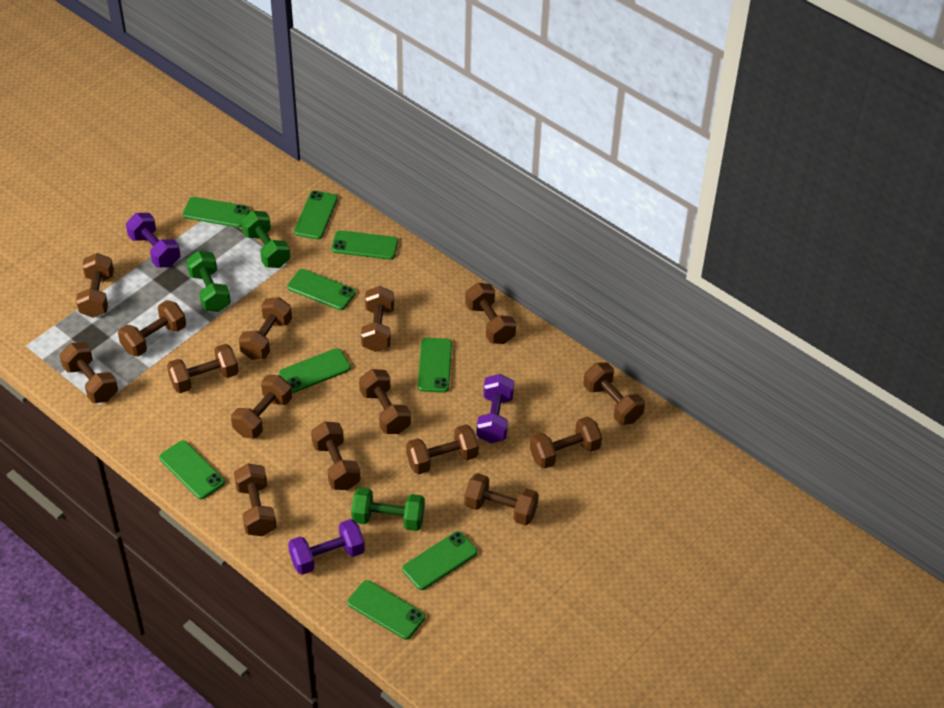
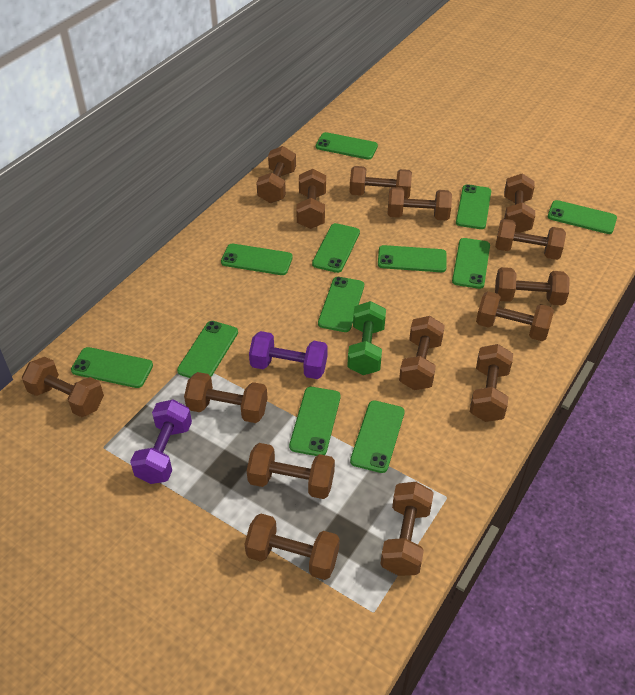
green dumbbell: [186,251,231,312] [241,211,290,268] [351,487,425,531] = 3 -> [347,301,386,375] = 1
green phone: [159,441,225,499] [183,197,250,228] [279,348,351,393] [287,269,356,310] [294,191,338,239] [331,230,398,260] [348,580,425,640] [402,531,478,590] [418,338,452,393] = 9 -> [71,347,153,388] [177,321,238,378] [221,244,293,275] [289,387,341,456] [312,223,360,273] [316,132,378,160] [318,277,364,332] [350,401,405,473] [378,245,447,272] [452,238,490,289] [456,184,491,229] [548,200,617,234] = 12
purple dumbbell: [126,213,181,268] [288,519,365,575] [476,374,514,443] = 3 -> [130,400,192,484] [249,331,328,379] = 2

